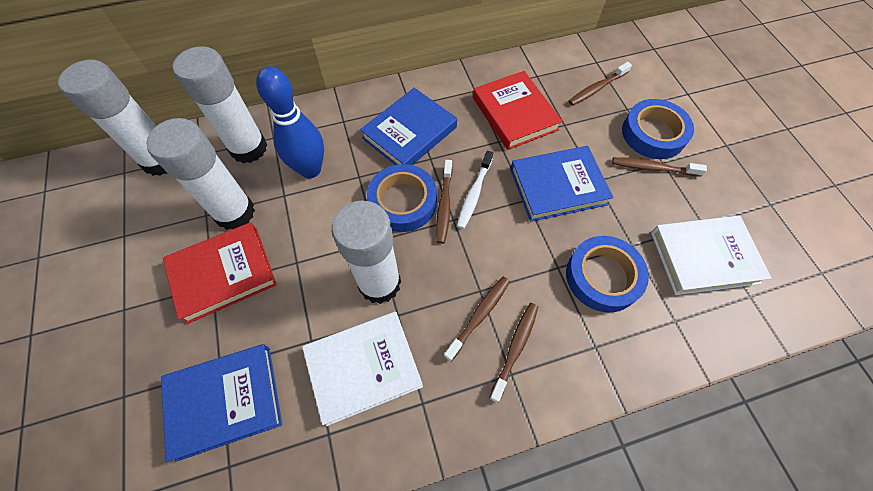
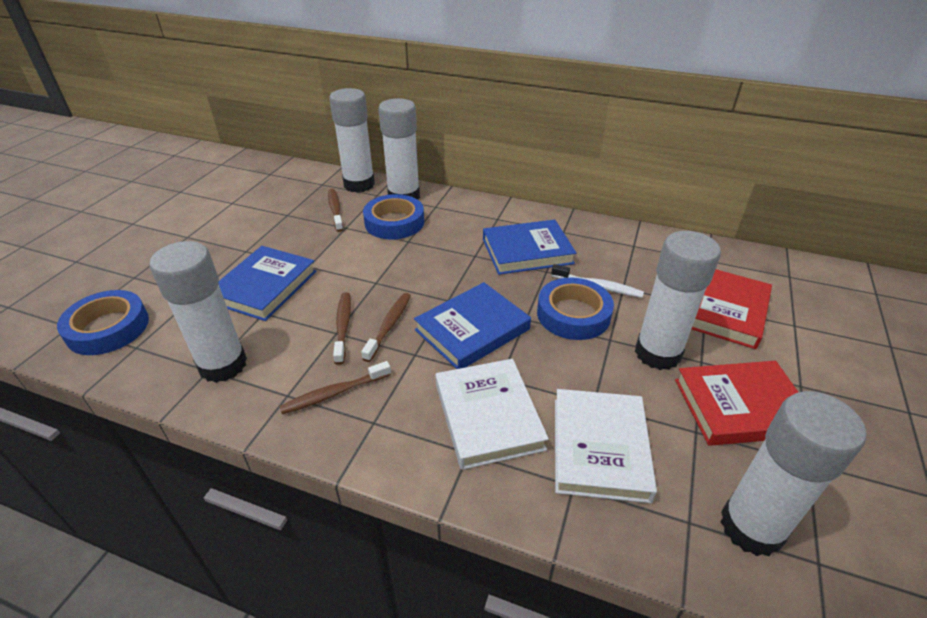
blue bowling pin: [257,67,324,178] = 1 -> none = 0
brown toothbrush: [436,160,452,244] [444,276,510,362] [489,303,538,403] [568,62,632,106] [612,157,707,177] = 5 -> [279,361,391,414] [328,189,343,232] [333,292,351,365] [361,293,411,362] = 4
white glue stick: [58,60,168,176] [146,118,255,230] [173,46,267,163] [332,200,401,304] = 4 -> [149,241,247,383] [329,88,375,193] [378,98,420,199] [635,231,721,370] [720,391,866,556] = 5

